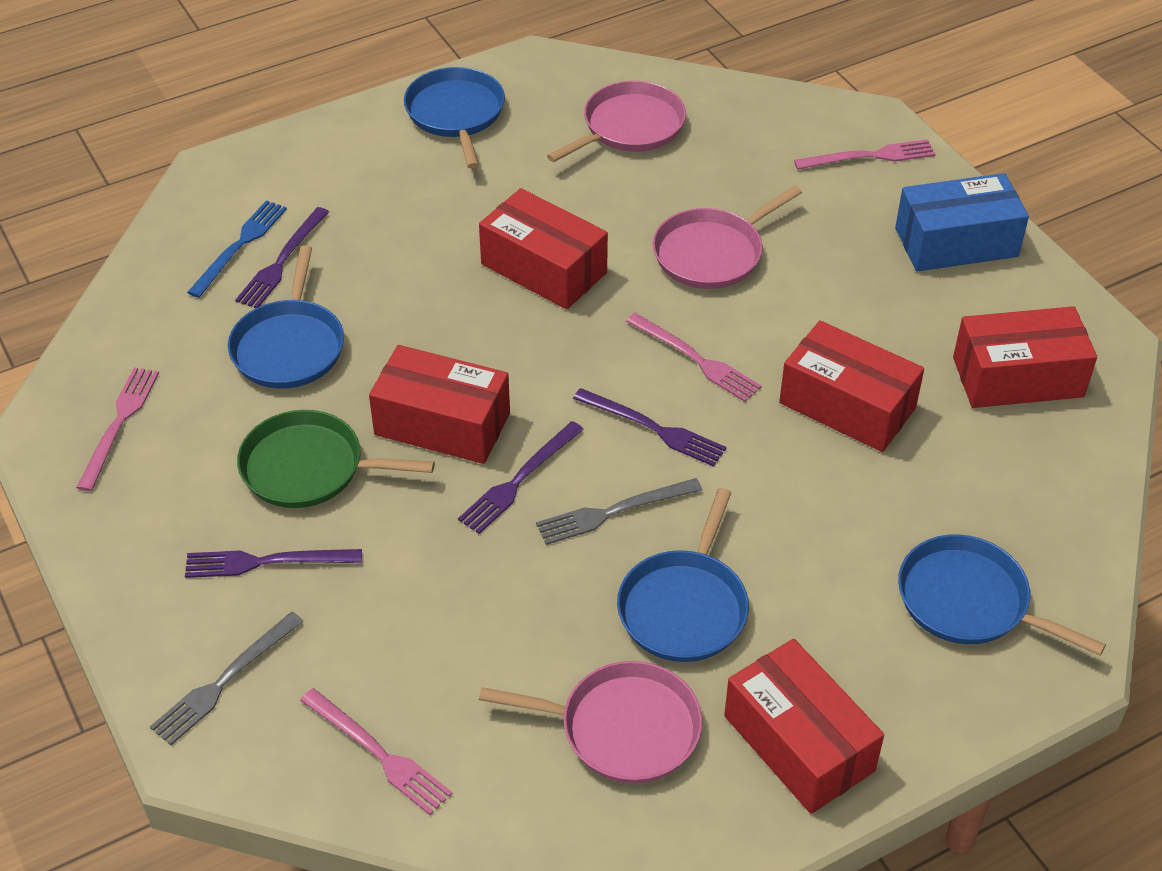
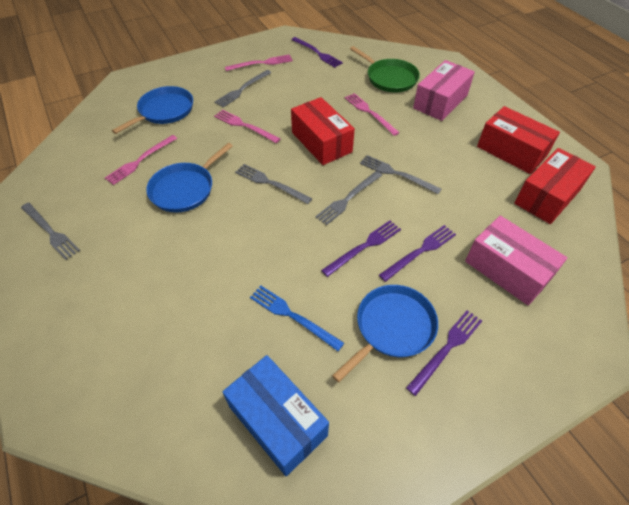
blue pan: [228,245,344,389] [404,67,505,169] [617,488,749,662] [898,534,1106,655] = 4 -> [112,86,193,134] [146,143,233,212] [332,285,438,382] = 3
grey fork: [150,612,304,745] [536,478,703,545] = 2 -> [21,203,80,260] [215,70,271,107] [235,164,312,204] [315,171,382,225] [360,155,441,194] = 5
pink box: none = 0 -> [413,60,475,121] [465,216,567,305] = 2
pink pan: [479,661,702,783] [547,81,686,162] [653,186,802,289] = 3 -> none = 0
red box: [369,345,510,464] [479,188,608,310] [724,639,884,814] [779,321,924,452] [953,306,1097,408] = 5 -> [291,97,355,165] [477,106,560,174] [514,148,596,224] = 3

